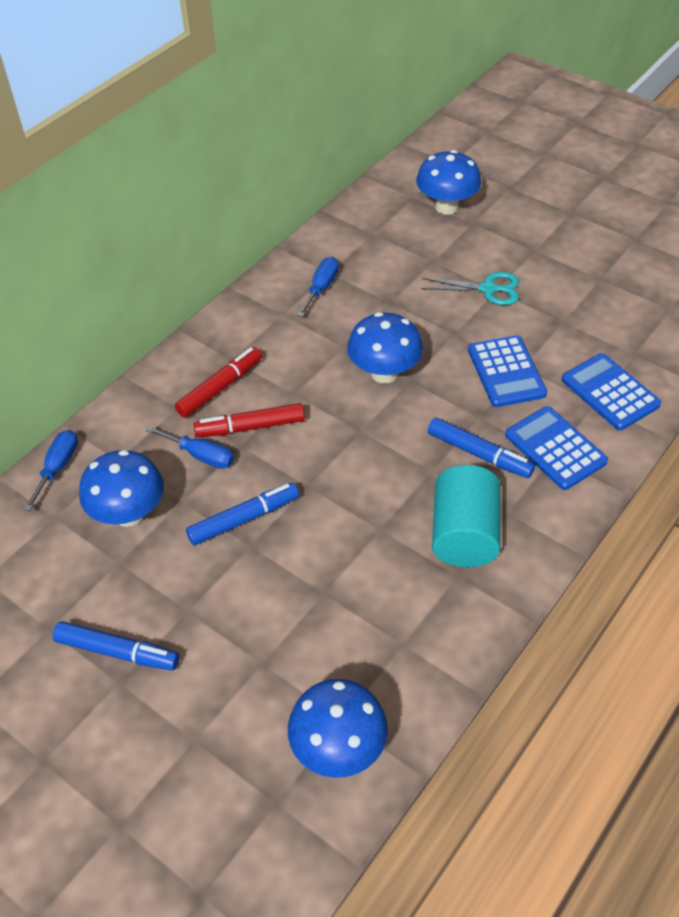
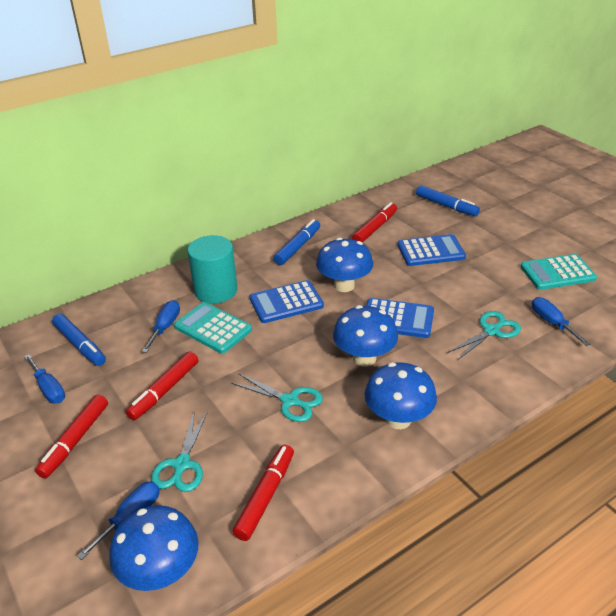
blue screwdriver: [24,430,78,511] [146,426,234,469] [297,257,339,317] = 3 -> [24,354,65,404] [77,481,160,560] [142,300,180,353] [532,297,590,346] = 4
red marker: [175,347,262,418] [193,403,305,437] = 2 -> [35,394,108,478] [126,352,198,420] [233,445,294,541] [352,202,397,243] = 4
turquoise calculator: none = 0 -> [174,302,252,354] [520,254,597,290] = 2
turquoise scissors: [421,272,519,305] = 1 -> [151,410,208,492] [231,373,323,422] [447,311,521,360] = 3

